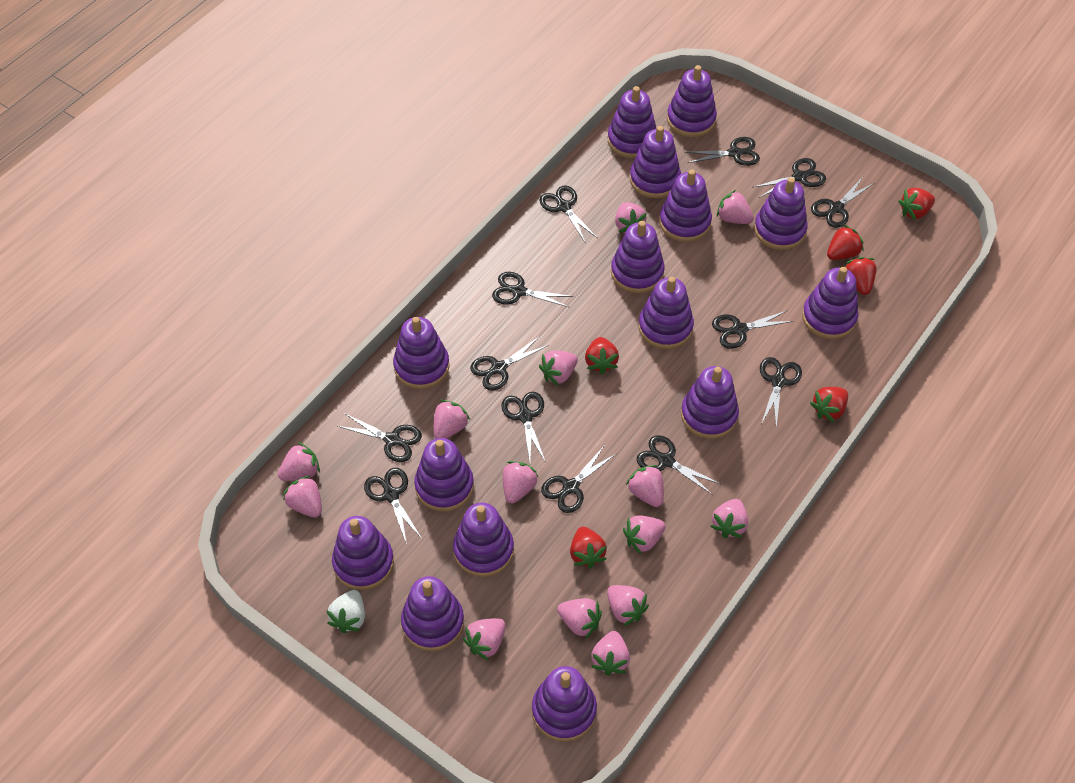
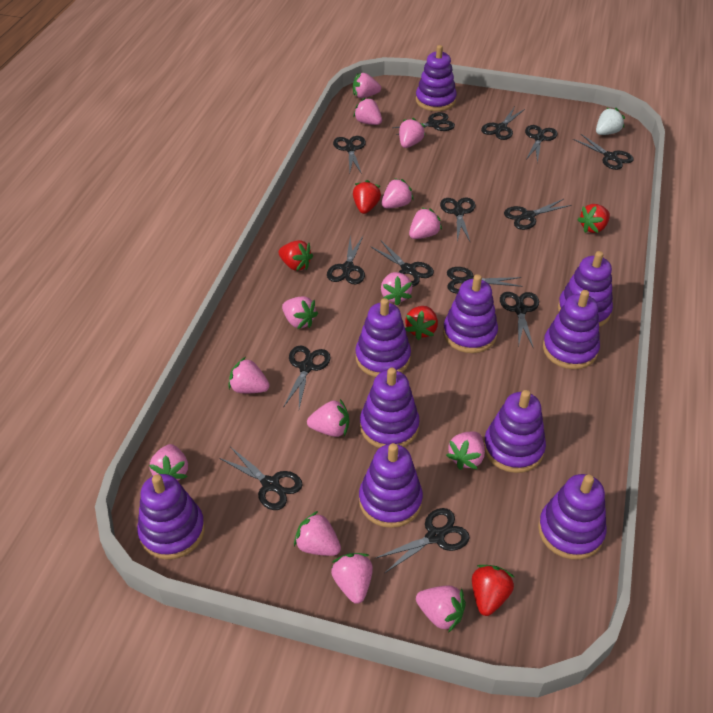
black scissors: [337,413,422,462] [364,468,422,544] [470,336,549,391] [492,272,573,308] [501,392,546,463] [539,185,597,242] [541,445,617,513] [637,435,721,495] [685,137,760,166] [712,310,794,349] [752,158,826,198] [760,357,802,427] [811,177,874,228] = 13 -> [219,447,303,510] [283,346,331,408] [327,236,365,284] [333,136,366,174] [370,240,434,287] [376,508,470,573] [392,112,455,135] [440,198,475,243] [447,267,523,294] [481,107,525,140] [500,292,539,349] [504,199,571,230] [525,125,558,163] [573,134,634,170] = 14
purple stacking toy: [332,516,394,590] [393,317,450,389] [401,576,464,651] [414,438,474,512] [453,503,514,577] [532,666,597,742] [608,86,656,158] [611,221,665,293] [630,126,681,198] [638,277,694,349] [659,169,712,242] [667,65,717,137] [681,366,739,439] [754,177,808,250] [802,267,858,339] = 15 -> [137,474,205,560] [355,298,411,377] [359,443,423,528] [360,368,419,448] [416,45,457,111] [443,274,498,353] [484,390,546,473] [538,474,606,560] [543,290,600,369] [558,251,613,327] = 10
red strawberry: [570,527,607,569] [585,337,619,375] [810,387,848,422] [827,225,863,260] [845,257,877,295] [898,188,935,220] = 6 -> [278,240,313,271] [353,180,381,214] [405,306,438,340] [472,565,514,616] [577,204,610,233] = 5

